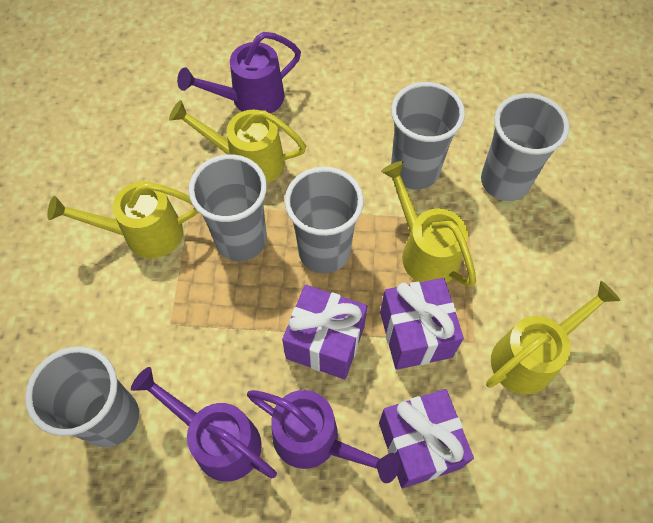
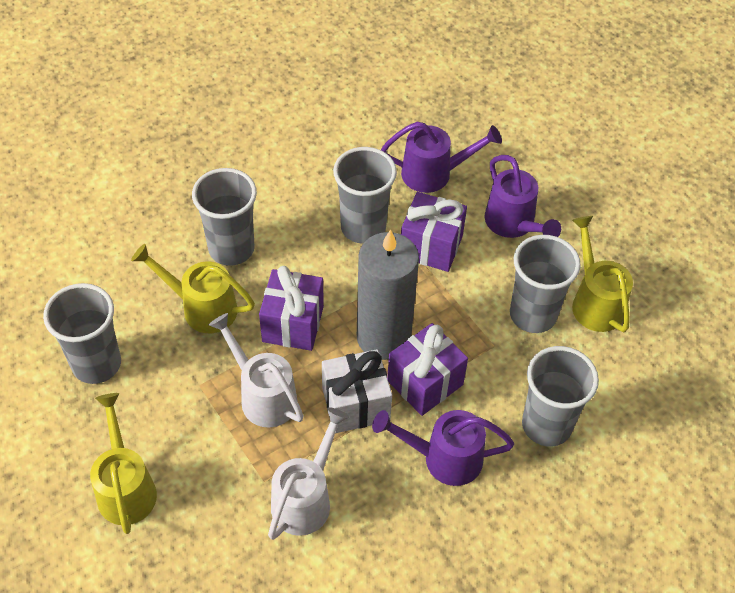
grey candle: none = 0 -> [357,229,419,360] = 1
white gift: none = 0 -> [322,349,392,433] = 1
white watering can: none = 0 -> [209,313,304,427] [268,407,349,540] = 2
yellow watering can: [47,181,199,258] [169,100,306,183] [381,161,476,287] [486,281,620,395] = 4 -> [90,393,157,534] [131,244,255,333] [572,216,633,332] = 3

